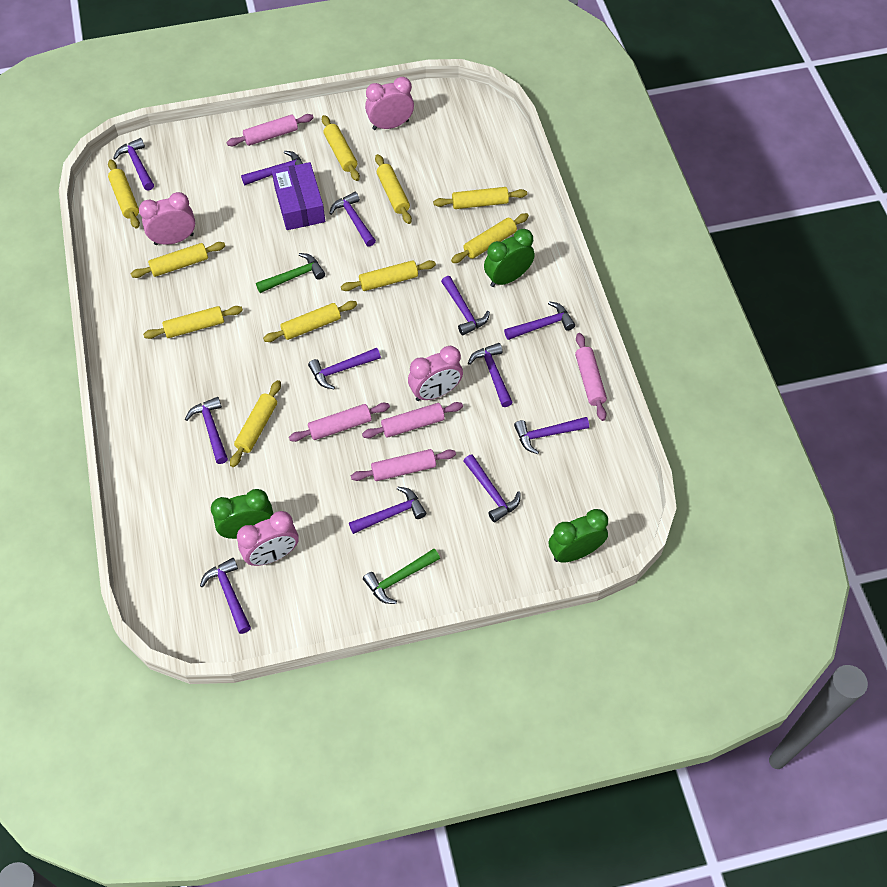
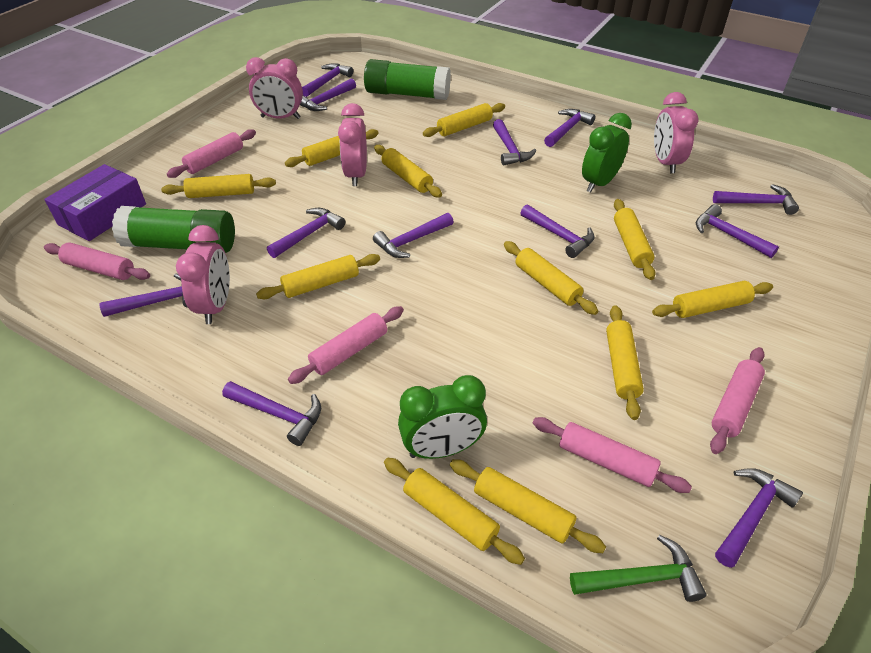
green clock: [211,489,273,539] [484,229,535,287] [548,509,608,563] = 3 -> [398,375,487,459] [582,113,632,192] = 2
green glue stick: none = 0 -> [112,206,235,253] [364,59,451,100] = 2
green hammer: [256,253,325,293] [363,549,440,604] = 2 -> [570,535,706,602] = 1
yellow rolling pin: [108,159,140,229] [131,242,225,278] [143,306,243,339] [230,380,281,467] [263,301,357,342] [322,115,360,181] [341,260,436,291] [375,154,412,224] [433,187,527,209] [451,213,529,263] = 10 -> [161,174,276,198] [256,254,380,299] [285,129,379,167] [374,145,442,197] [384,458,525,565] [423,103,505,137] [450,459,606,553] [504,241,598,315] [606,305,644,420] [614,199,655,280] [652,281,773,318] = 11

